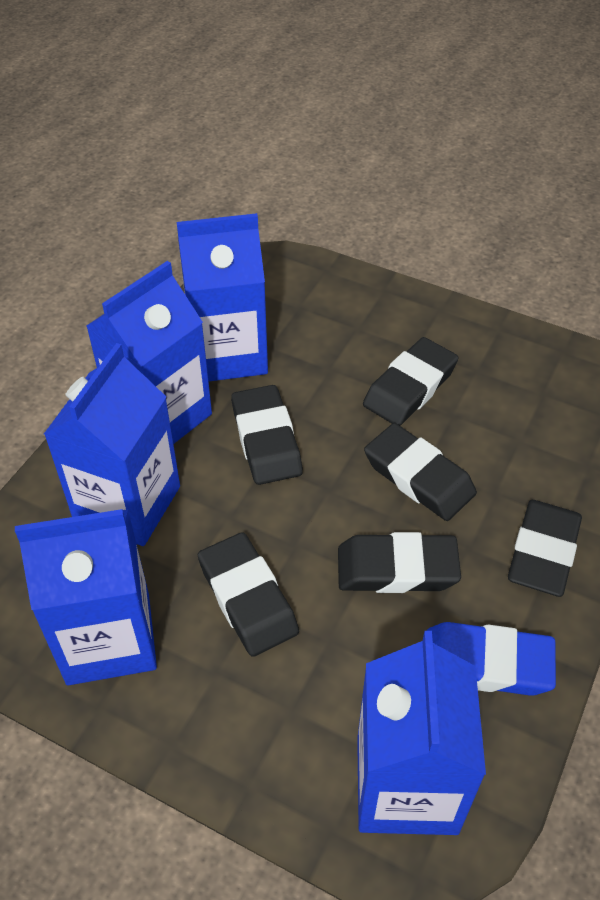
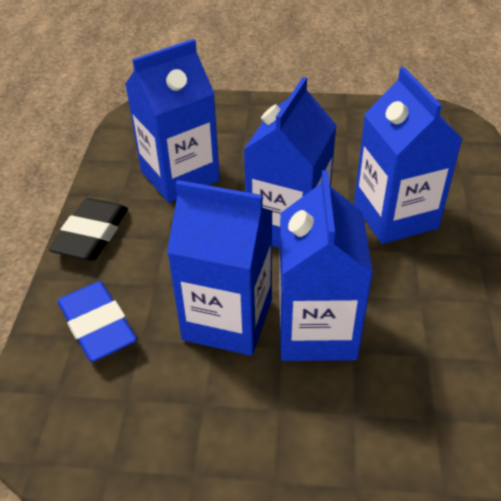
black eraser: [198,532,299,657] [231,385,303,485] [338,532,461,593] [363,337,458,426] [364,423,477,521] [508,500,582,597] = 6 -> [49,198,128,261] = 1

